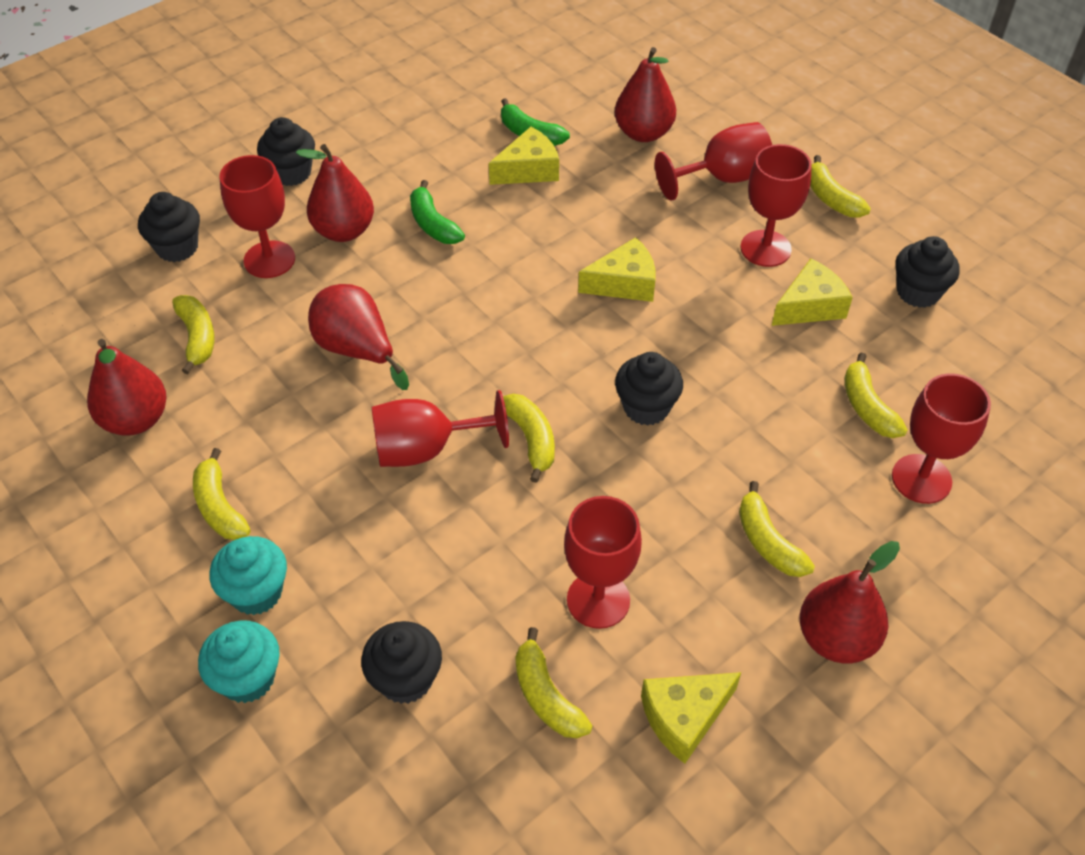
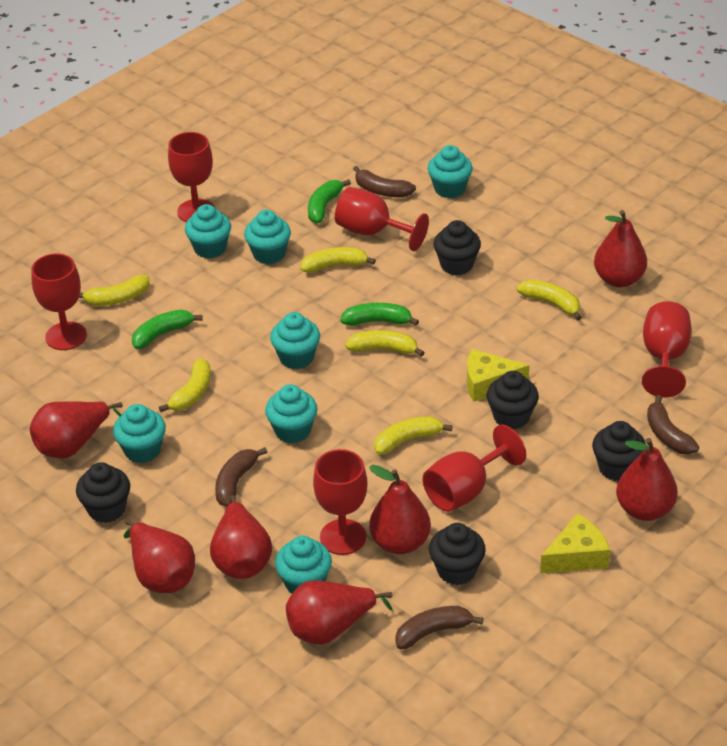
brown banana: none = 0 -> [215,447,267,507] [353,166,416,197] [395,606,484,649] [647,395,699,455] = 4
green banana: [410,180,465,244] [501,98,570,146] = 2 -> [132,309,203,349] [308,179,351,224] [341,303,419,326] = 3
red pear: [87,339,166,436] [296,144,374,242] [308,284,409,390] [615,47,676,142] [799,541,900,664] = 5 -> [29,401,123,458] [124,519,195,593] [210,495,272,579] [286,580,393,645] [369,465,431,554] [594,210,647,287] [616,438,678,521] = 7
turquoise cupcake: [198,620,280,703] [209,536,287,615] = 2 -> [113,404,166,463] [185,204,231,259] [244,210,291,264] [265,384,317,443] [270,312,320,369] [275,536,332,593] [428,145,473,198] = 7
yellow banana: [172,295,214,374] [193,448,251,540] [503,394,555,483] [515,627,592,738] [739,481,815,577] [810,155,871,218] [845,353,908,438] = 7 -> [79,275,150,306] [159,359,211,412] [301,247,376,273] [345,330,425,357] [374,416,452,455] [517,280,582,321] = 6
yellow cheese: [489,127,559,185] [578,237,656,302] [641,672,741,764] [772,259,853,326] = 4 -> [467,349,529,402] [540,513,610,573] = 2

